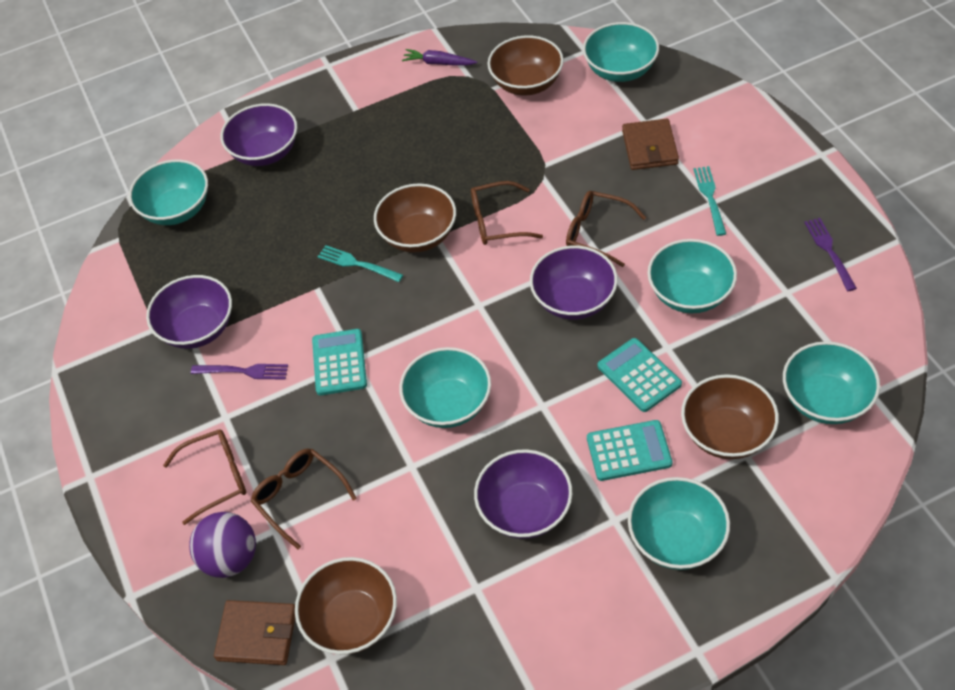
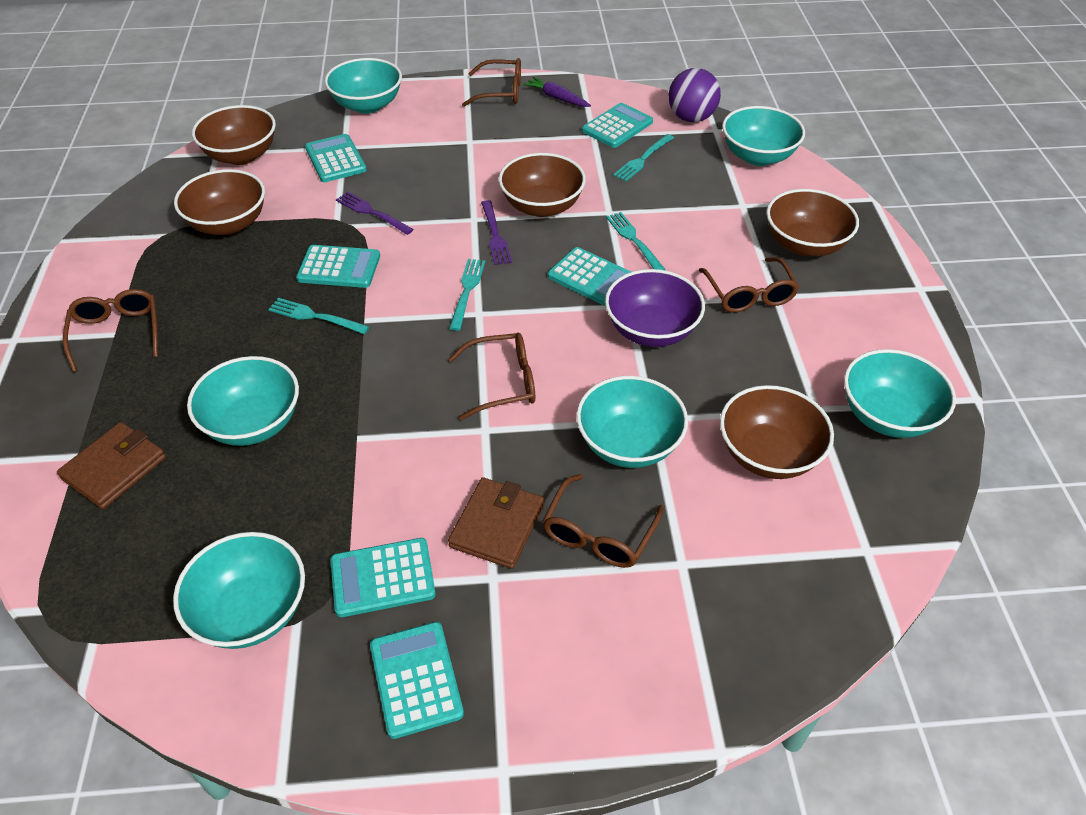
brown bowl: [295,557,397,654] [374,183,456,253] [487,35,564,95] [681,374,779,459] = 4 -> [174,169,265,235] [192,105,276,165] [499,153,586,217] [720,385,834,479] [766,189,859,257] = 5
brown glasses: [163,429,246,525] [251,448,357,549] [471,181,543,245] [566,191,646,267] = 4 -> [63,289,158,372] [449,333,535,420] [462,58,521,107] [543,474,663,568] [699,257,799,313] = 5
purple bowl: [146,275,232,349] [220,103,297,166] [474,449,573,539] [530,246,618,320] = 4 -> [605,269,705,347] = 1
turquoise calculator: [312,329,367,396] [587,420,672,481] [598,338,682,412] = 3 -> [296,245,380,288] [305,134,367,182] [330,538,436,617] [370,622,464,739] [548,247,631,306] [582,103,653,148] = 6
turquoise fork: [317,245,403,282] [693,166,726,236] = 2 -> [268,298,370,334] [449,259,486,331] [606,212,665,270] [613,134,674,181] = 4

